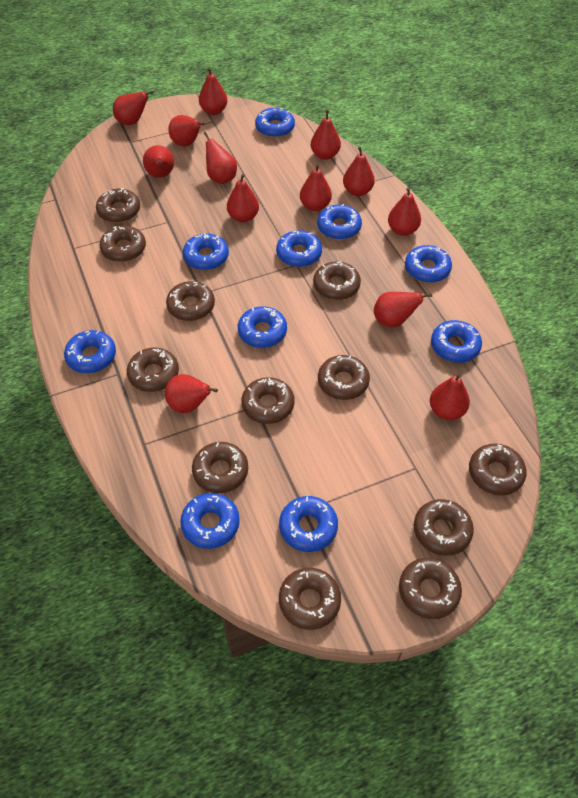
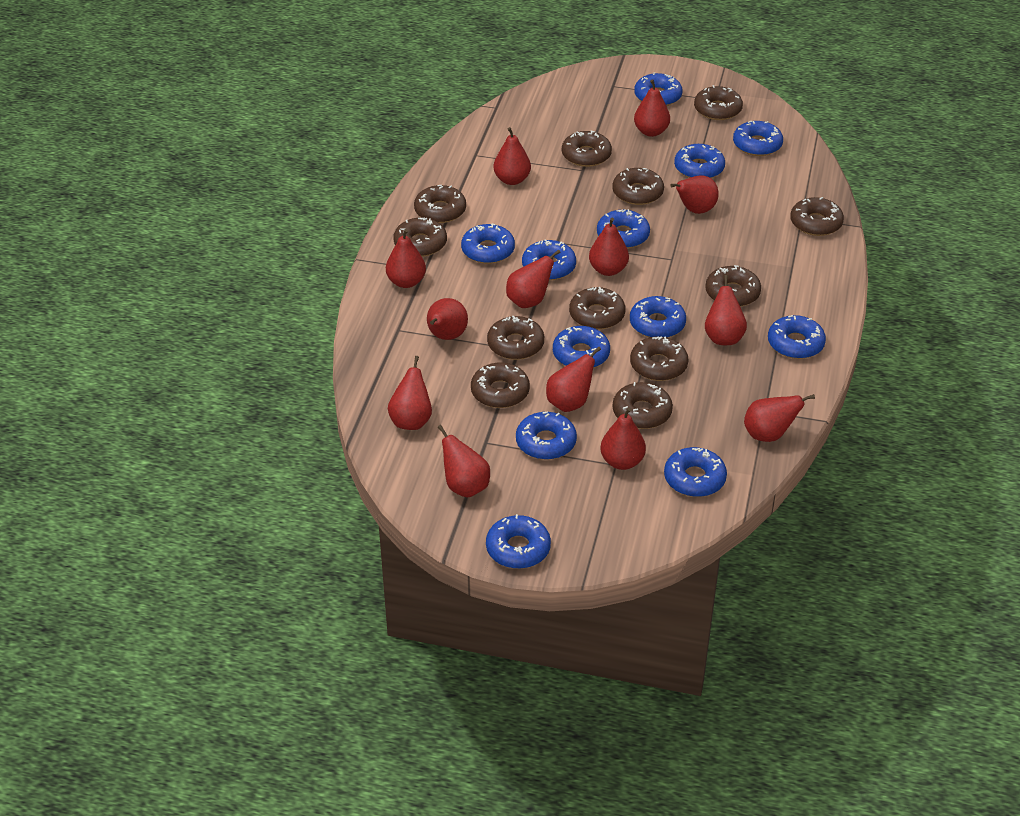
blue donut: [64,330,116,373] [180,493,240,549] [183,233,229,270] [238,306,287,348] [255,108,295,138] [276,230,322,267] [279,496,338,552] [317,204,362,240] [405,245,452,283] [431,320,482,363] = 10 -> [461,223,515,264] [486,514,551,569] [516,411,577,460] [522,239,576,280] [553,326,610,368] [597,209,650,249] [630,296,686,338] [634,72,682,106] [664,447,727,497] [674,144,725,178] [733,121,783,156] [768,315,826,359] = 12

